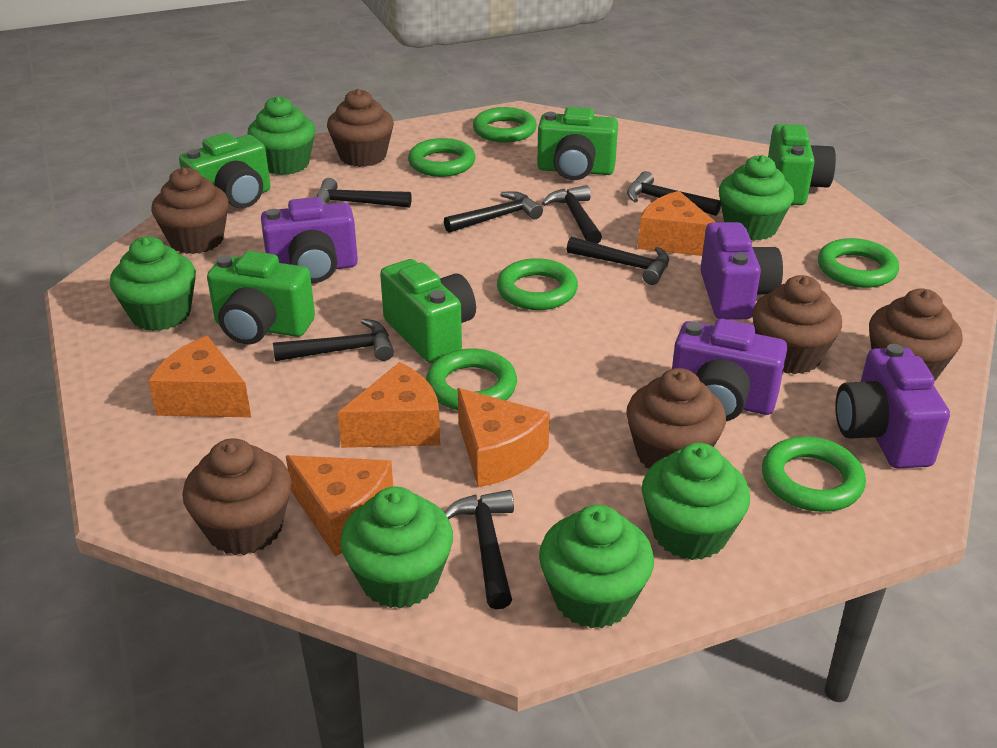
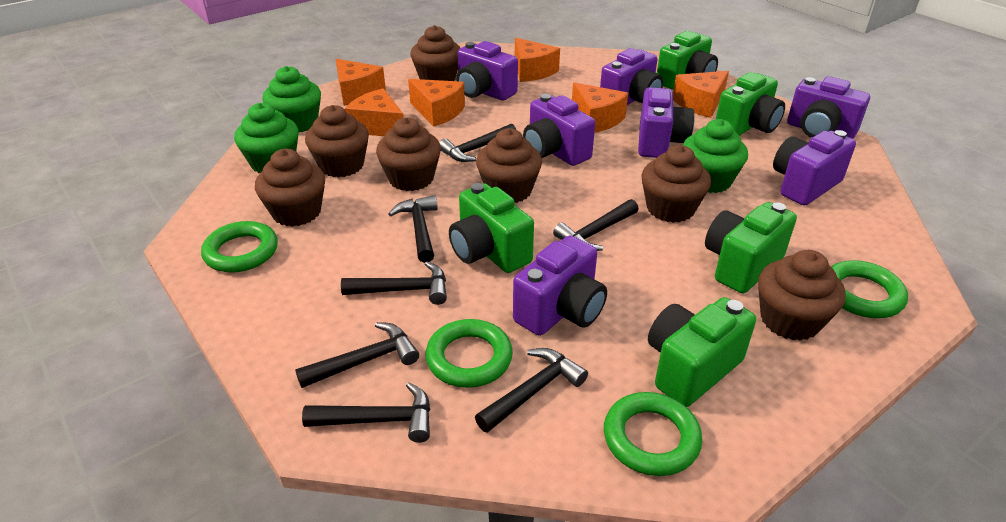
brown cupcake: [151,167,229,254] [183,438,292,555] [327,89,394,167] [626,368,726,468] [752,275,842,374] [869,289,963,381] = 6 -> [255,149,325,227] [305,105,369,178] [376,117,441,191] [410,25,460,81] [476,128,542,203] [641,145,711,223] [758,250,846,341] = 7
green cupcake: [110,236,196,331] [248,96,315,175] [340,486,453,609] [539,505,654,628] [642,443,750,560] [719,155,794,241] = 6 -> [234,103,299,173] [262,66,321,132] [683,119,748,193] = 3
green ring: [408,138,476,177] [426,349,517,410] [473,107,537,143] [497,258,578,310] [762,436,866,512] [818,238,899,288] = 6 -> [201,221,278,273] [425,319,513,388] [604,392,702,476] [831,260,908,318] = 4
orange cheese: [148,336,251,417] [286,455,393,556] [337,362,440,448] [458,388,550,487] [638,191,716,256] = 5 -> [335,59,386,106] [345,89,404,136] [408,79,465,127] [515,38,560,82] [572,82,628,133] [673,71,729,118] = 6
purple camera: [261,197,358,283] [672,319,787,421] [700,222,783,320] [835,344,950,468] = 4 -> [456,41,518,101] [513,235,607,336] [523,94,595,166] [600,48,663,105] [638,87,694,158] [773,130,856,205] [787,76,870,139] = 7

